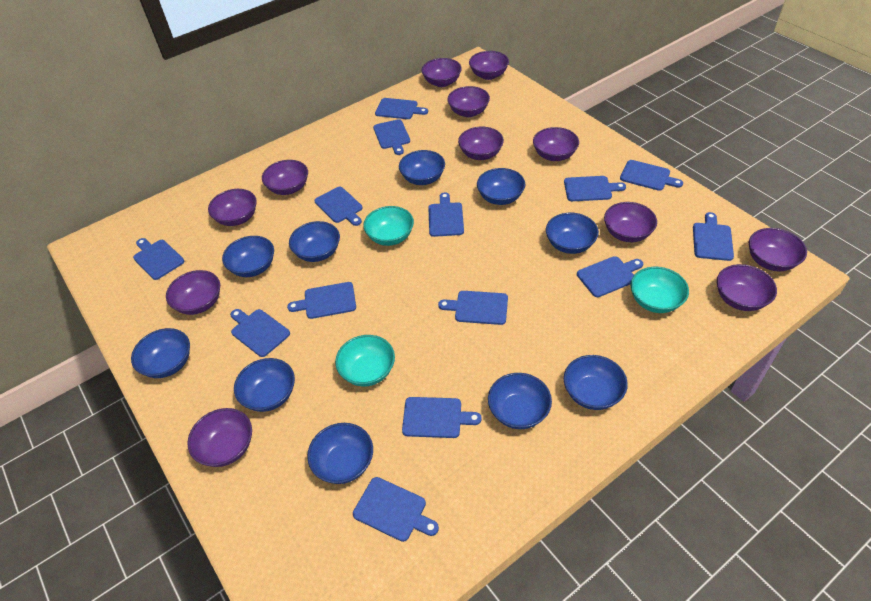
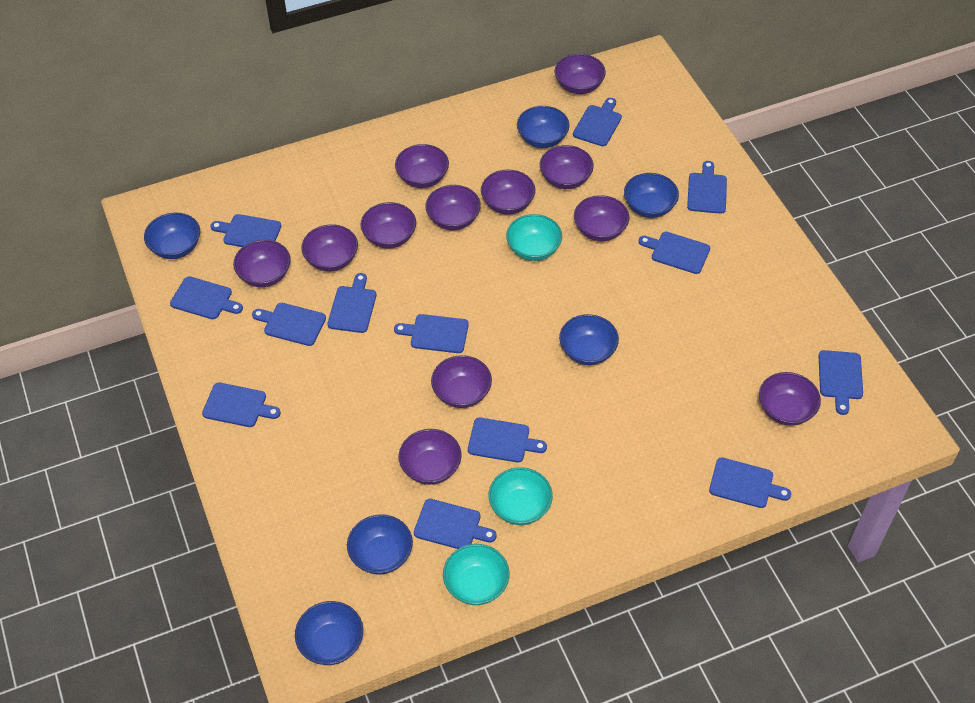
blue bowl: [131,328,190,378] [222,236,274,277] [234,358,295,412] [289,221,340,262] [307,423,373,484] [399,150,445,185] [477,168,525,205] [488,373,552,429] [546,213,599,254] [564,355,628,410] = 10 -> [144,213,200,259] [295,601,363,665] [347,514,413,575] [517,106,570,148] [559,314,619,365] [624,173,679,218] = 6
blue cutting board: [133,238,184,280] [230,309,290,357] [287,282,356,319] [314,187,363,226] [353,477,439,542] [373,119,410,155] [375,98,428,119] [402,397,482,438] [428,192,464,237] [438,291,508,325] [564,176,626,201] [577,256,643,297] [620,160,683,191] [693,212,734,261] = 14 -> [170,276,243,319] [202,383,281,427] [210,214,282,247] [252,303,326,346] [328,273,376,333] [394,314,469,353] [414,499,497,549] [468,418,547,463] [573,98,622,146] [638,232,710,274] [687,161,727,214] [709,457,791,508] [819,350,863,415] = 13

